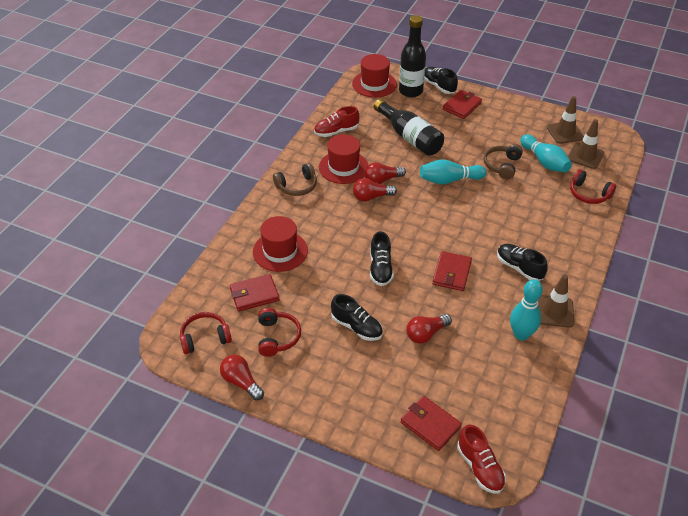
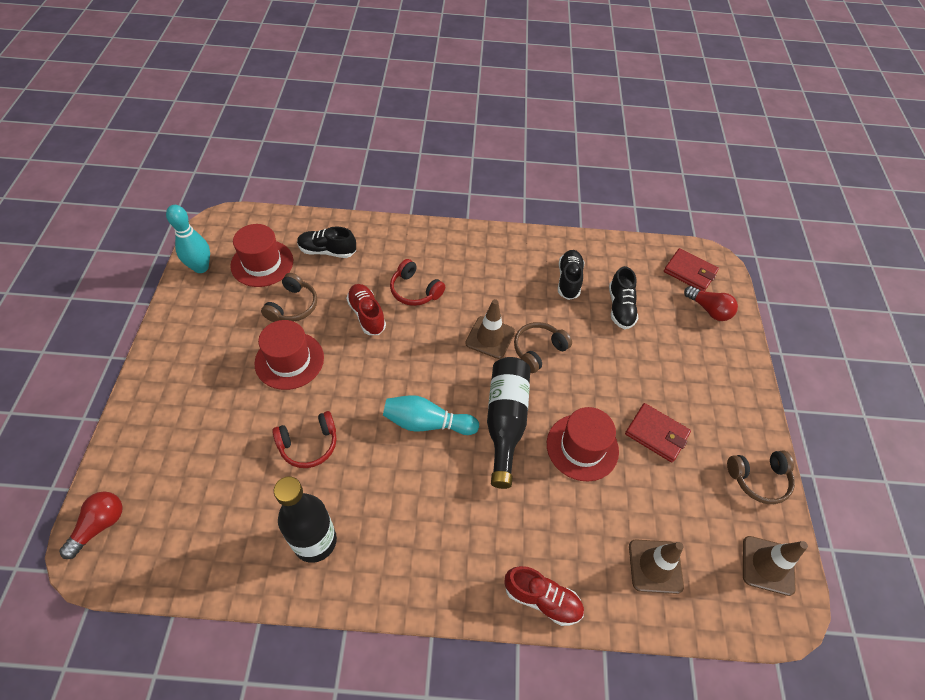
black shoe: [331,294,383,341] [370,231,394,286] [424,67,458,94] [497,244,548,281] = 4 -> [297,227,356,258] [558,250,584,300] [609,266,638,329] = 3
brown headphones: [273,163,317,196] [483,144,523,180] = 2 -> [261,273,317,322] [514,322,572,373] [727,450,795,504] = 3
red headphones: [180,312,232,354] [258,308,301,357] [570,169,616,204] = 3 -> [272,411,337,468] [390,259,445,306] = 2
red light bulb: [220,354,264,400] [353,178,397,202] [364,162,406,184] [406,314,452,344] = 4 -> [59,492,123,559] [684,286,738,321] = 2
red wallet: [230,274,280,312] [401,396,462,451] [432,251,472,291] [442,90,482,119] = 4 -> [625,403,691,463] [664,248,719,291] = 2
turquoise bowling pin: [420,159,487,185] [510,279,543,341] [520,134,572,172] = 3 -> [166,205,210,273] [383,395,479,435] = 2

